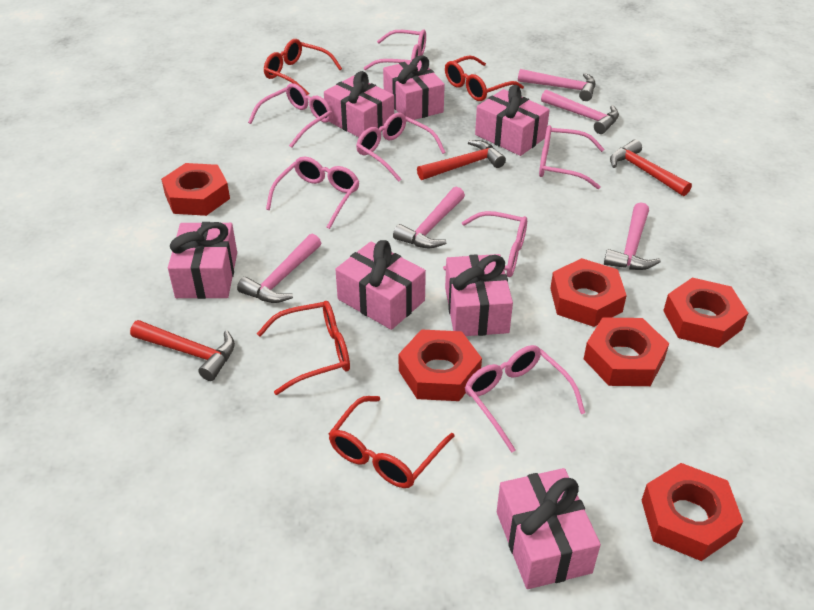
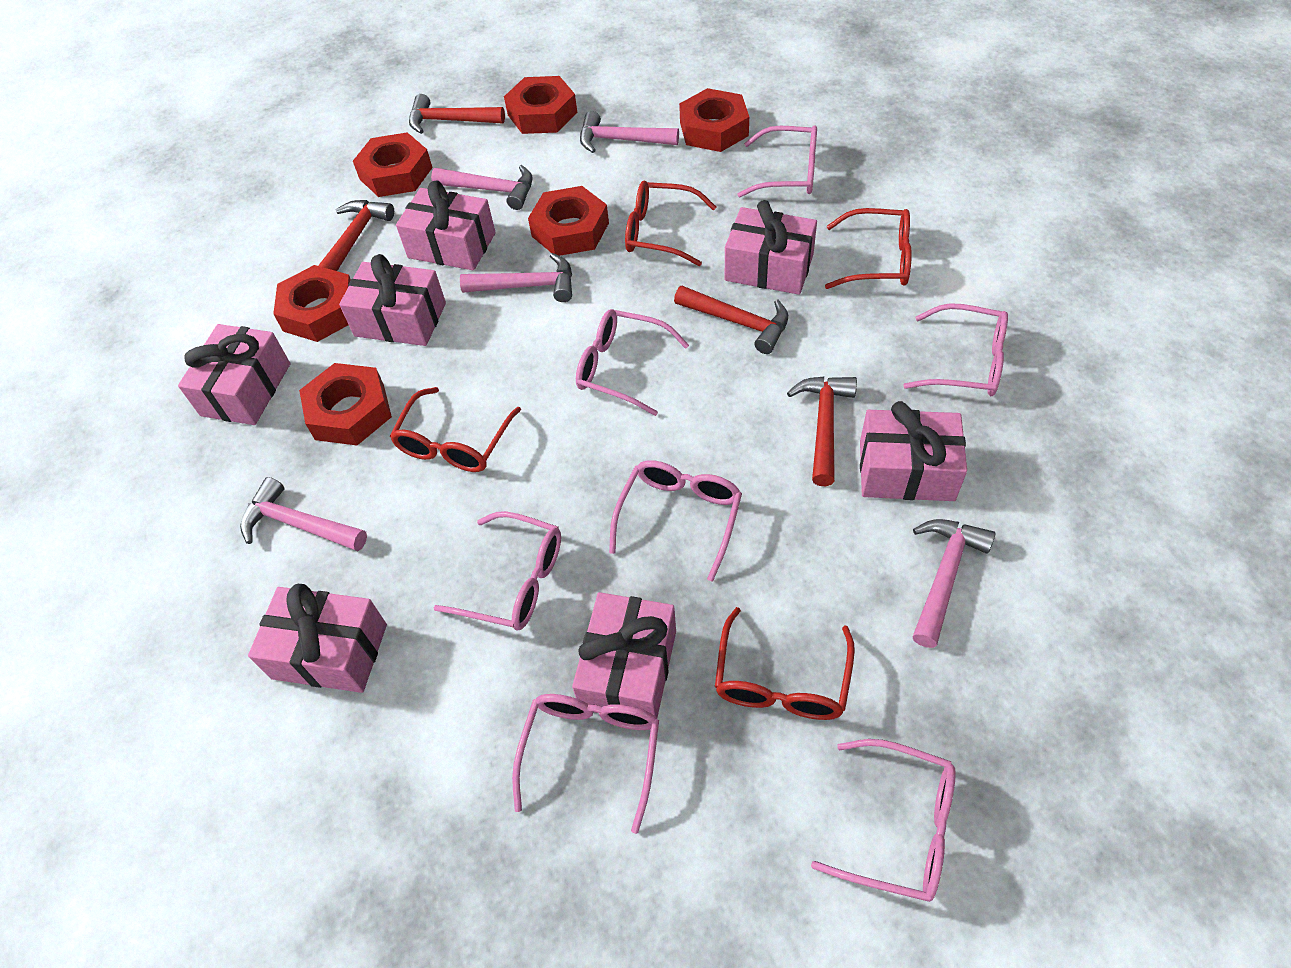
red hammer: [130,320,235,381] [417,140,506,180] [610,139,692,196] = 3 -> [318,200,394,271] [409,94,505,134] [674,286,788,354] [787,376,857,486] = 4

